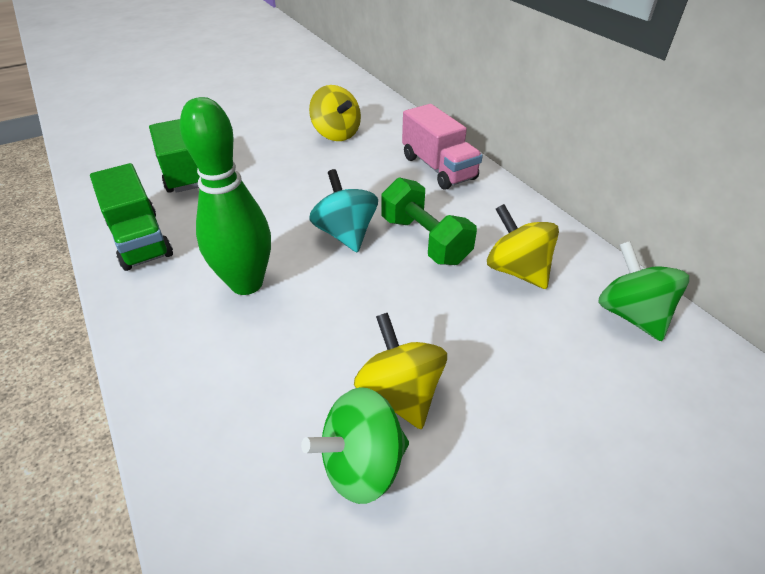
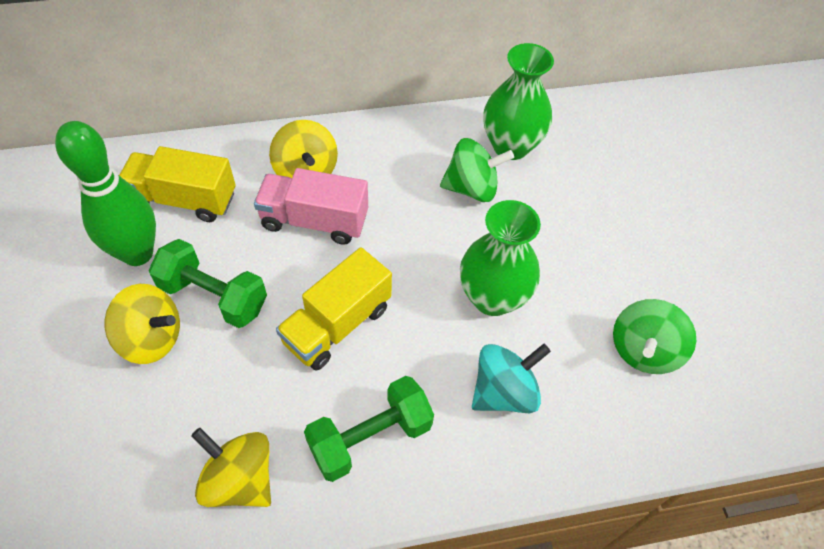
green dumbbell: [381,177,477,265] = 1 -> [149,239,267,328] [304,376,434,482] = 2
green truck: [90,163,173,271] [149,119,200,193] = 2 -> none = 0
green vase: none = 0 -> [460,200,541,316] [483,43,554,160] = 2
yellow truck: none = 0 -> [119,146,236,222] [276,247,392,370] = 2

